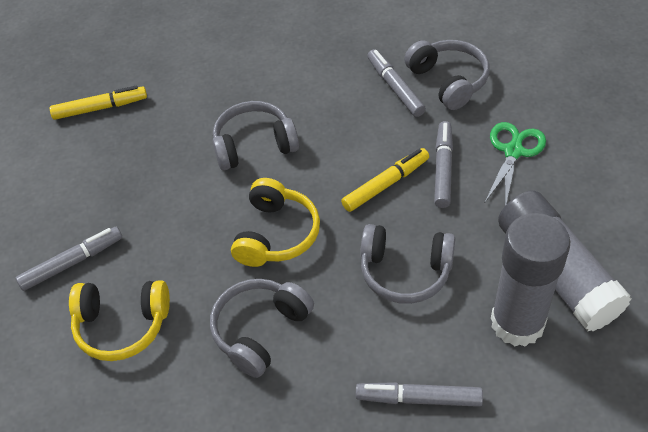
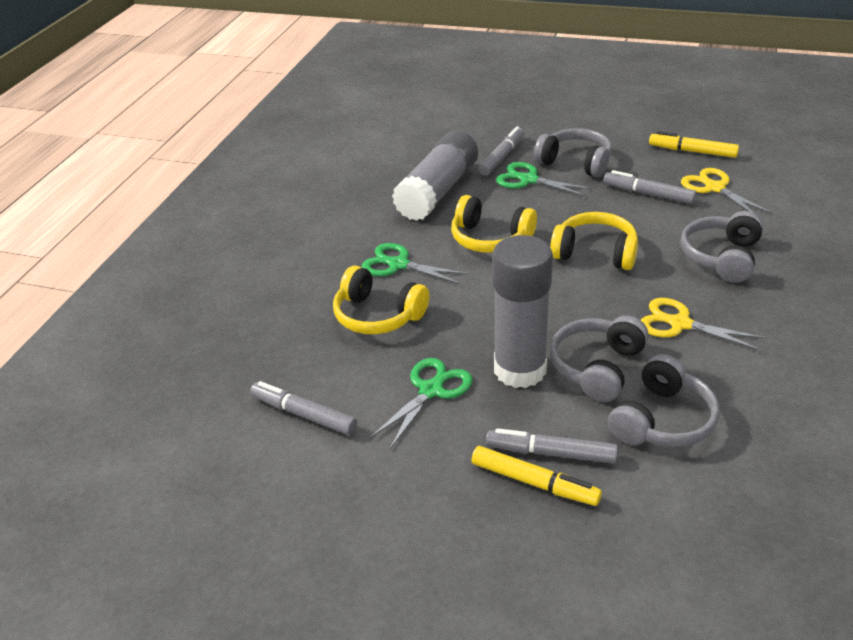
green scissors: [485,122,546,206] = 1 -> [362,243,470,284] [370,358,473,449] [496,162,593,197] = 3
yellow headphones: [69,280,170,361] [231,178,320,267] = 2 -> [333,266,429,334] [451,195,537,253] [550,212,638,270] = 3
yellow scissors: none = 0 -> [641,298,766,351] [681,168,774,214] = 2

